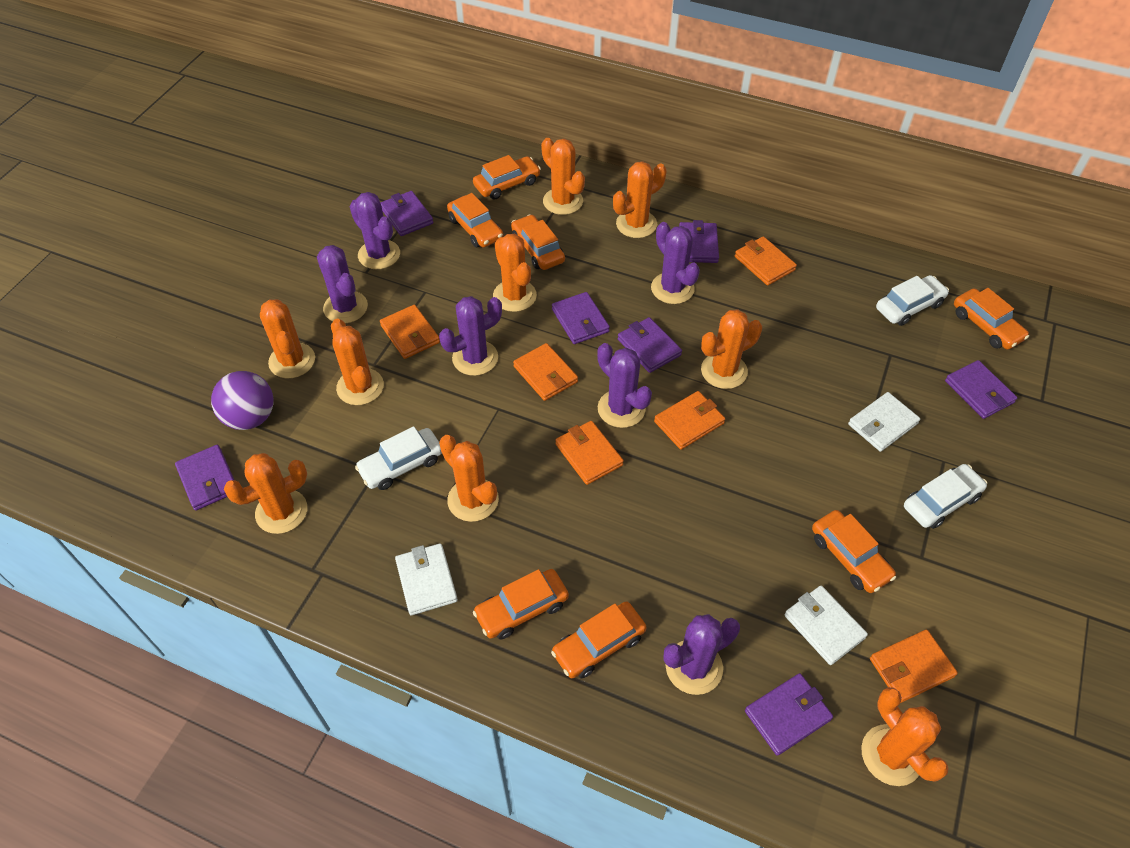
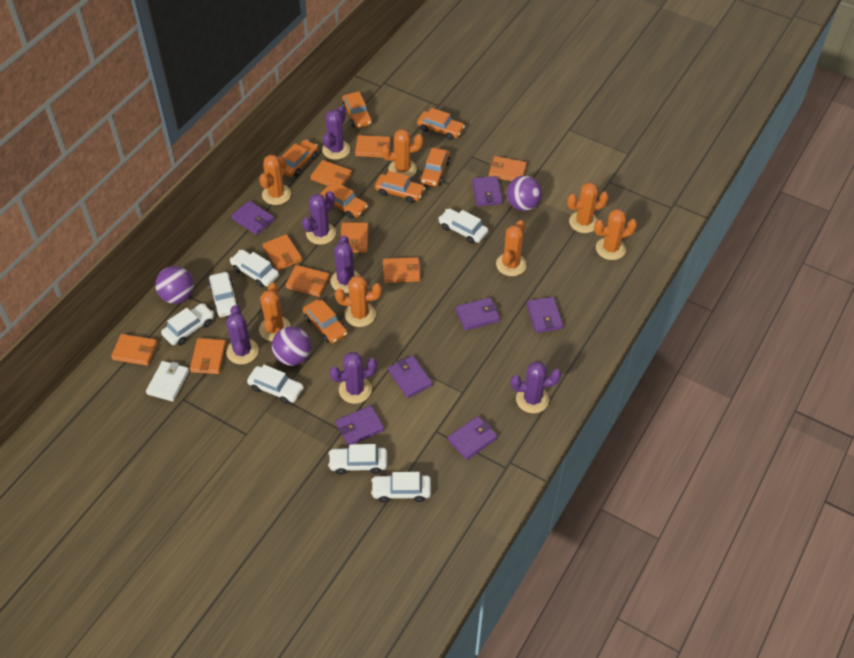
orange cactus: [224,453,307,534] [260,299,315,378] [331,319,384,405] [439,435,499,522] [493,234,537,312] [541,138,585,215] [613,161,666,238] [701,310,762,389] [861,687,949,786] = 9 -> [259,155,291,205] [259,283,291,341] [335,275,382,327] [381,129,423,178] [496,220,527,276] [567,182,609,233] [594,209,637,260] = 7
orange wallet: [380,305,440,359] [513,343,578,401] [555,421,624,485] [654,391,725,450] [735,236,797,286] [870,629,958,703] = 6 -> [111,334,158,366] [190,338,226,374] [263,234,302,271] [286,265,329,297] [310,160,352,186] [341,223,368,253] [355,135,391,158] [383,257,421,283] [489,156,527,181] = 9
purple ball: [211,371,274,430] = 1 -> [155,266,194,304] [272,326,311,366] [507,176,542,211] = 3
white car: [355,426,442,490] [876,275,949,326] [904,464,987,529] = 3 -> [161,303,214,345] [209,272,239,317] [230,250,279,287] [247,365,304,404] [328,444,387,475] [371,472,431,503] [438,208,488,244] = 7
white wallet: [395,543,458,615] [784,586,868,665] [848,392,920,452] = 3 -> [146,361,189,402] = 1

